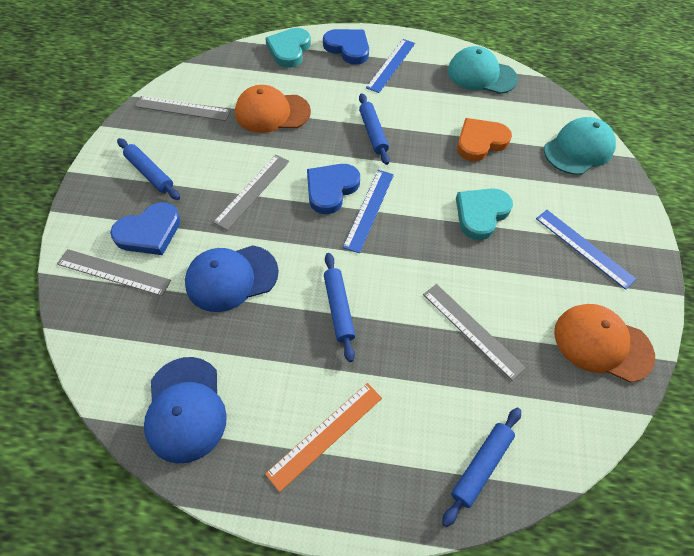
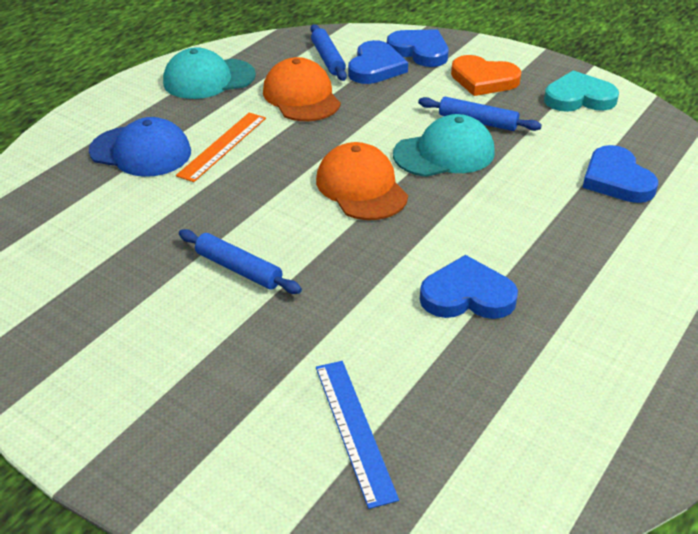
blue cap: [144,357,227,463] [185,245,279,312] = 2 -> [89,117,191,177] = 1
blue heart: [110,202,181,255] [307,164,360,214] [323,29,369,65] = 3 -> [348,40,408,84] [387,29,449,67] [420,255,518,319] [582,145,658,203] = 4
blue rolling pin: [117,138,180,200] [324,253,355,362] [359,93,390,165] [442,408,521,527] = 4 -> [179,229,302,294] [311,24,347,81] [418,97,542,131] = 3
blue ruler: [343,170,394,253] [366,39,415,93] [536,210,636,290] = 3 -> [316,361,399,509] = 1
grey ruler: [57,249,171,296] [135,96,231,121] [213,155,289,230] [423,284,526,381] = 4 -> none = 0
turquoise heart: [265,28,311,68] [456,188,513,240] = 2 -> [544,70,619,112] = 1

